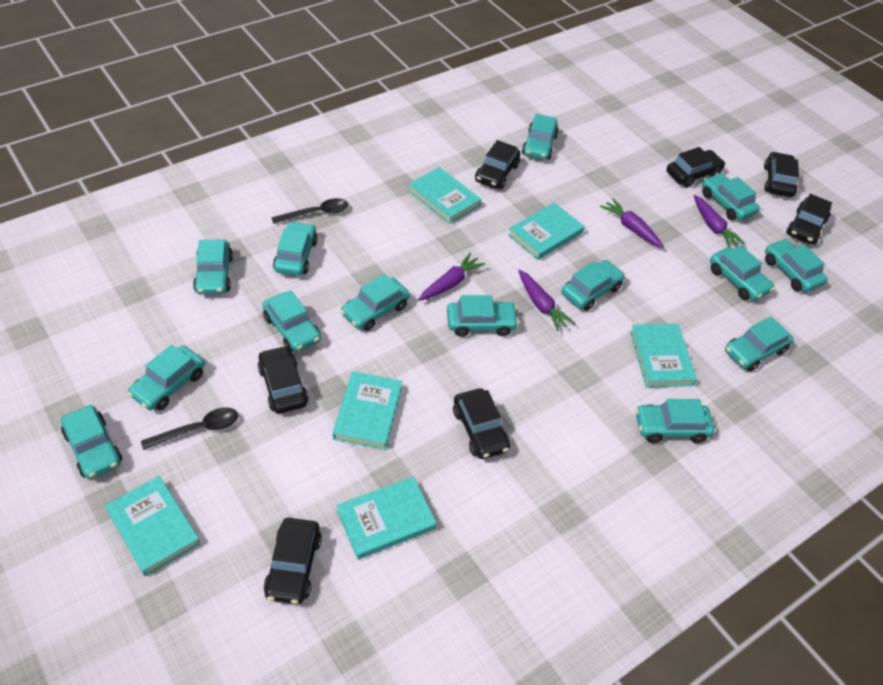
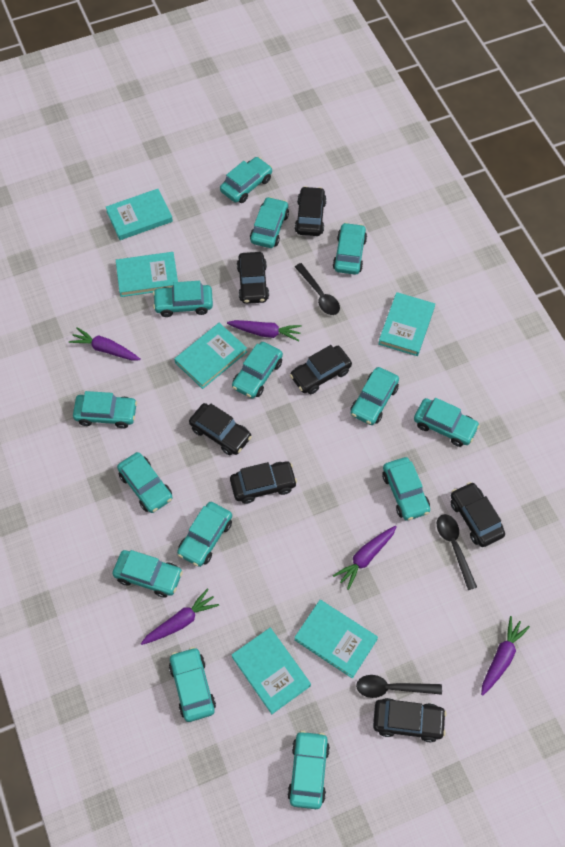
black spoon: [141,407,238,450] [271,198,348,224] = 2 -> [295,263,340,315] [356,675,442,698] [437,514,477,590] = 3
purple carrot: [418,253,485,301] [518,270,575,331] [600,198,664,248] [694,195,745,247] = 4 -> [69,327,141,361] [141,588,219,645] [227,320,302,341] [333,526,397,590] [481,616,530,696] = 5

